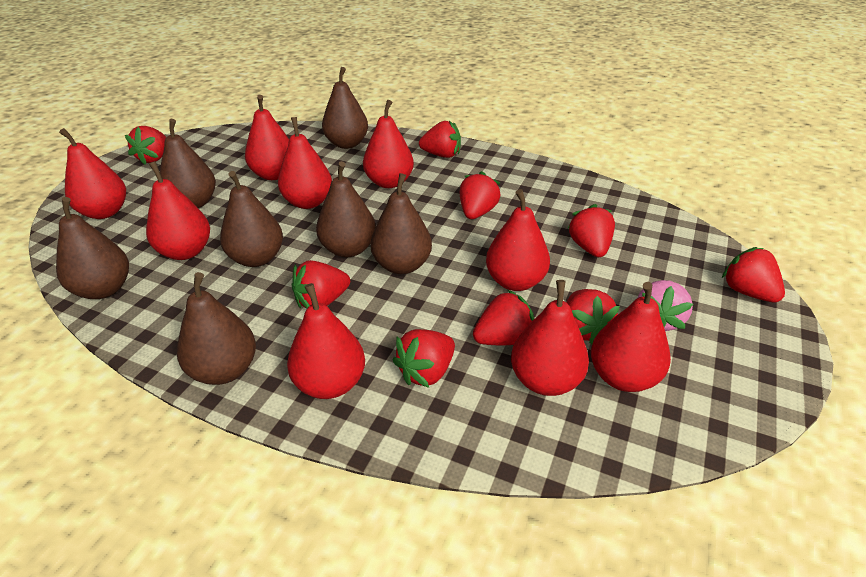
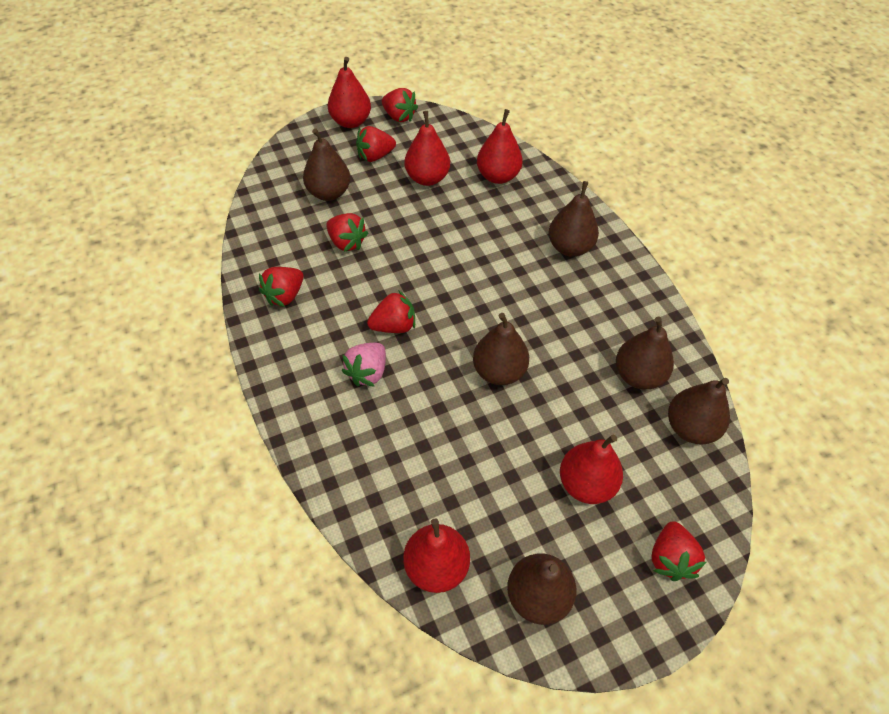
brown pear: [56,197,129,299] [160,119,216,208] [177,272,256,385] [220,171,283,267] [316,161,376,257] [322,67,368,149] [370,173,432,274] = 7 -> [303,128,350,201] [473,313,529,385] [507,553,576,625] [549,181,599,257] [616,317,674,389] [668,378,730,445] = 6
red pear: [59,128,126,219] [146,161,210,260] [245,95,289,180] [278,117,332,209] [287,283,365,399] [363,100,414,188] [486,189,550,291] [511,280,589,396] [591,282,671,392] = 9 -> [328,57,371,128] [403,518,470,593] [404,111,450,186] [477,109,523,184] [560,434,623,504] = 5
red strawberry: [125,126,166,165] [292,260,350,309] [393,329,455,388] [419,121,461,158] [459,171,501,219] [473,289,534,346] [566,289,620,345] [568,204,615,257] [722,247,785,303] = 9 -> [259,267,304,307] [326,213,368,252] [356,126,396,162] [367,290,415,333] [382,88,418,122] [652,521,706,581] = 6

